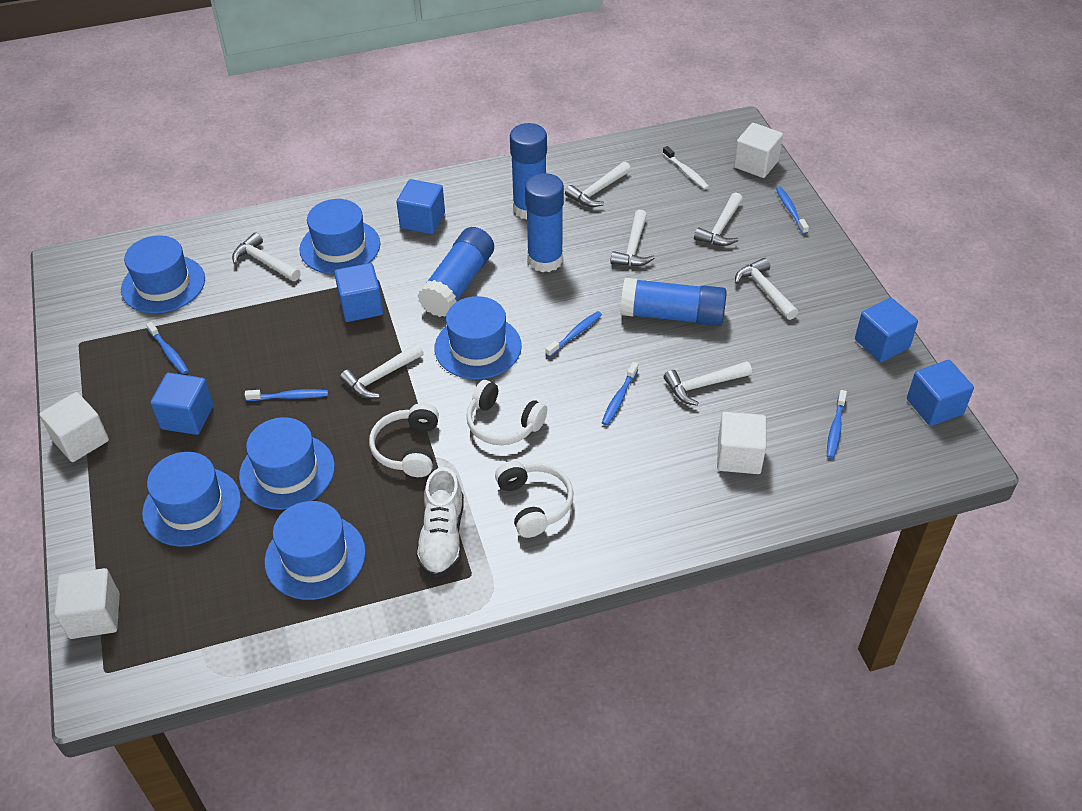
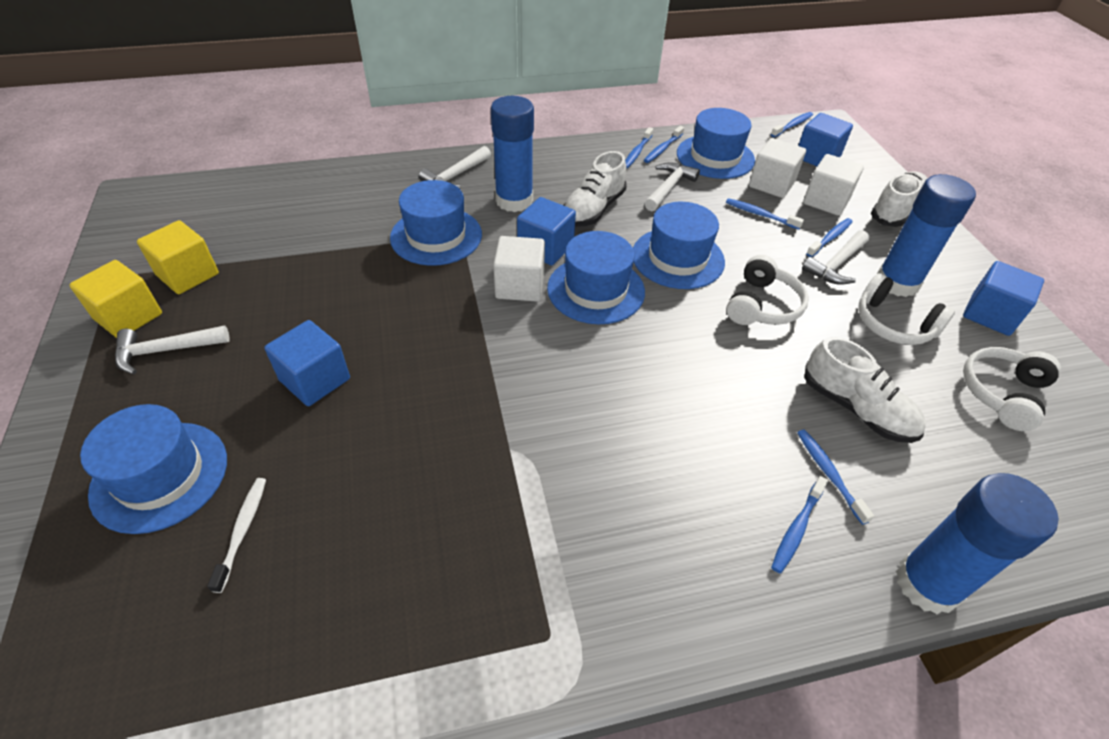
blue cube: [150,373,214,435] [334,263,383,322] [397,179,445,234] [855,298,918,362] [907,360,974,426] = 5 -> [264,320,350,406] [517,197,576,265] [798,113,853,166] [963,261,1044,336] = 4
blue glue stick: [417,227,494,317] [510,123,547,220] [525,173,564,272] [621,278,727,326] = 4 -> [491,96,534,212] [877,174,976,297] [896,473,1059,615] = 3
blue hat: [121,235,205,314] [142,452,241,547] [239,417,335,510] [264,501,366,600] [299,199,380,274] [435,296,522,379] = 6 -> [80,404,227,534] [390,180,482,266] [547,231,645,324] [633,202,725,289] [677,108,755,179] = 5
blue toothbrush: [146,322,189,375] [245,389,328,401] [545,311,602,357] [602,362,638,426] [776,186,809,234] [827,390,847,458] = 6 -> [625,127,653,169] [644,126,684,163] [726,198,804,230] [771,112,813,137] [771,476,828,573] [797,429,874,525] [806,218,853,257] = 7
white cube: [39,392,109,462] [54,568,120,639] [717,412,766,474] [734,123,783,178] = 4 -> [493,236,545,302] [749,138,806,198] [803,154,864,216] = 3
white hammer: [232,232,301,281] [340,343,424,399] [565,162,631,207] [610,210,655,266] [664,361,752,406] [694,192,743,246] [735,258,798,320] = 7 -> [115,325,230,374] [419,146,491,189] [645,162,700,211] [802,230,869,285] = 4
white shoe: [416,467,464,578] = 1 -> [563,151,627,227] [805,337,926,443] [871,172,928,227] = 3
yellow cube: none = 0 -> [70,260,162,338] [137,220,219,294] = 2

